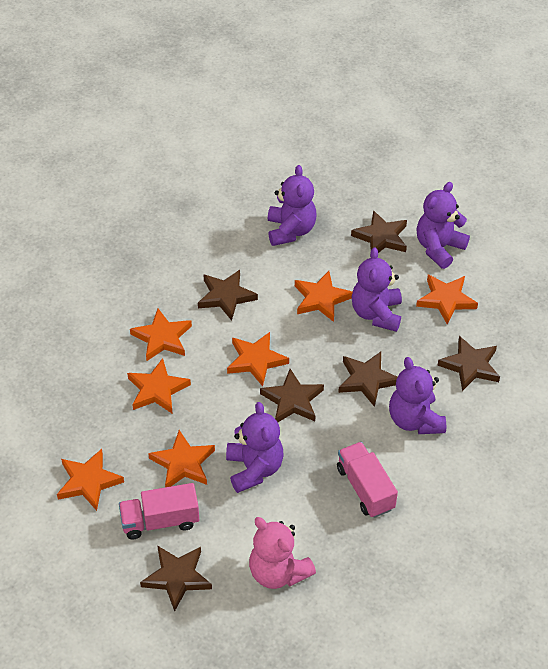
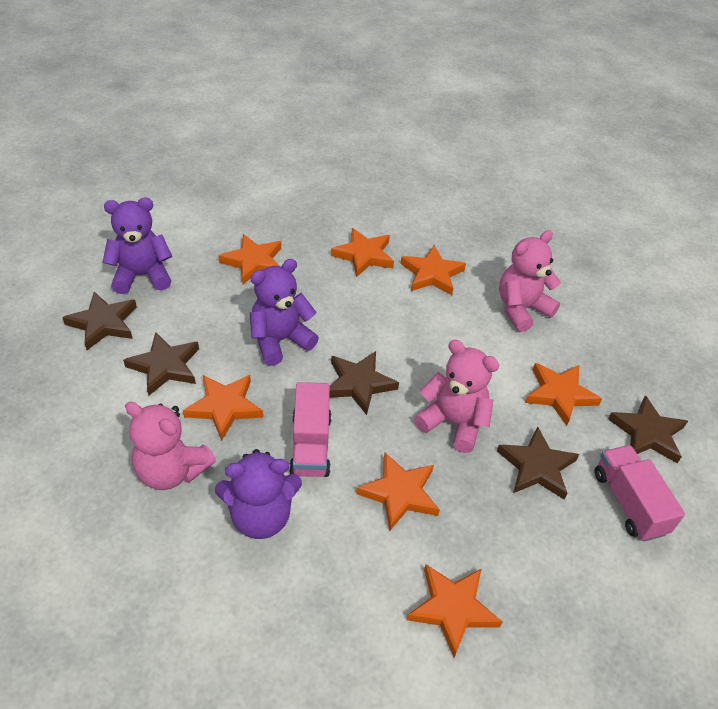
brown star: [140,546,212,612] [198,270,258,321] [260,369,324,422] [338,352,397,407] [351,210,407,253] [438,336,500,391] = 6 -> [62,292,137,350] [123,332,199,396] [329,351,399,415] [497,426,579,499] [608,395,688,463] = 5
pink teddy bear: [249,517,316,589] = 1 -> [125,402,216,490] [414,340,499,453] [499,230,561,332] = 3
purple teddy bear: [226,402,284,493] [268,165,317,246] [352,247,402,332] [389,357,446,434] [417,182,470,269] = 5 -> [103,198,172,294] [215,449,302,539] [250,259,319,366] = 3

